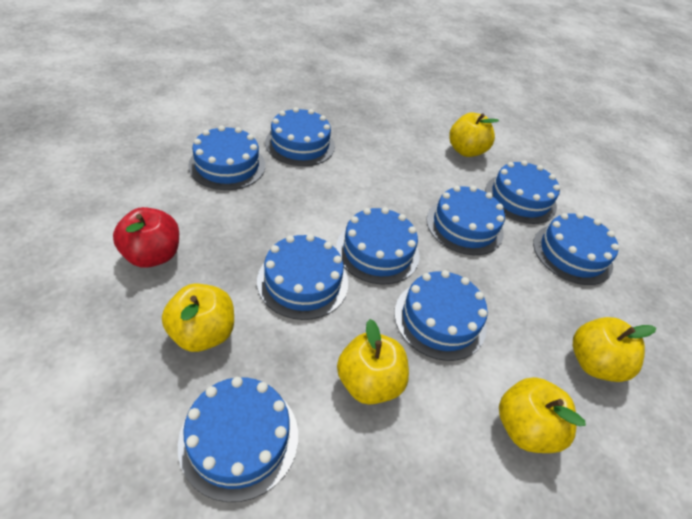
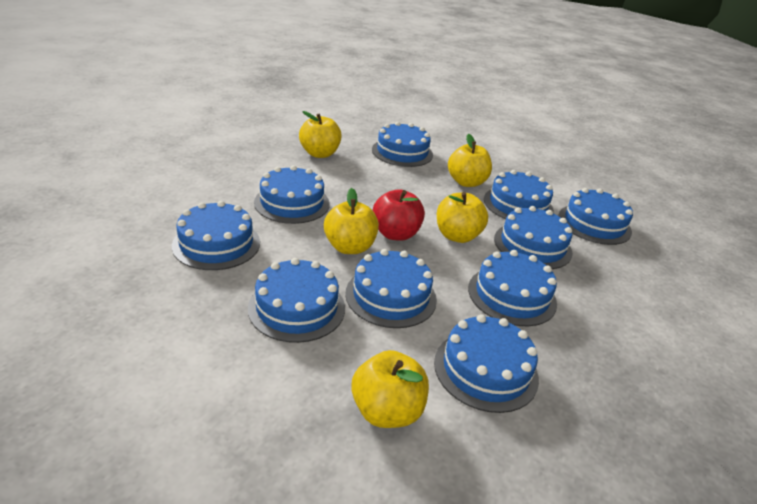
blue cake: [178,377,298,502] [188,126,265,190] [257,234,348,320] [265,107,335,166] [336,207,420,284] [394,270,488,361] [427,186,505,255] [485,160,560,224] [533,213,619,285] = 9 -> [172,201,260,270] [248,258,345,343] [254,165,330,224] [345,249,437,328] [372,122,433,167] [434,314,539,413] [468,250,557,326] [484,170,554,219] [494,206,573,269] [558,188,633,245] = 10

